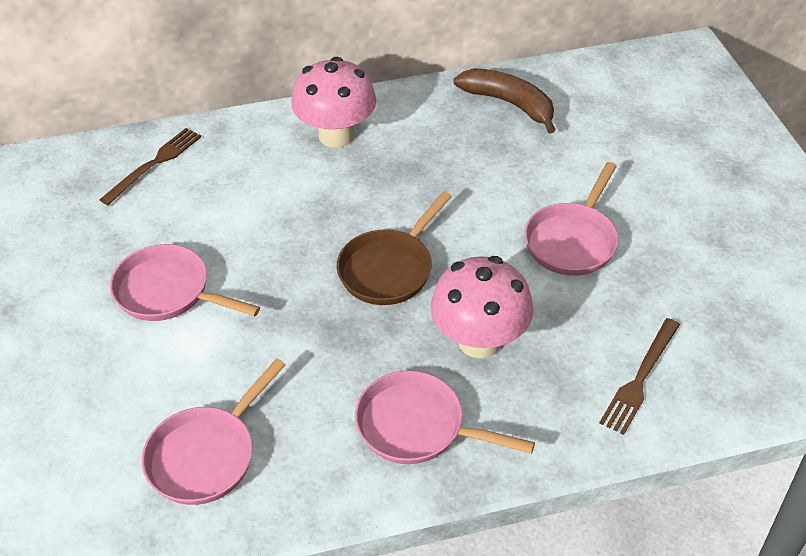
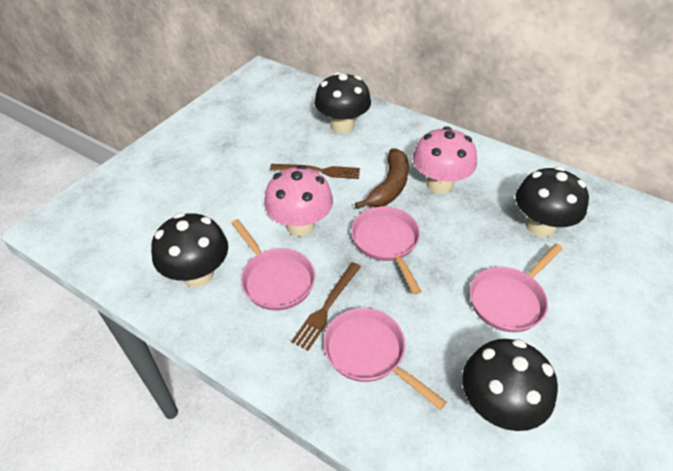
black mushroom: none = 0 -> [151,213,228,287] [314,72,371,134] [462,339,558,431] [515,167,589,237] = 4
brown pan: [336,191,452,305] = 1 -> none = 0

